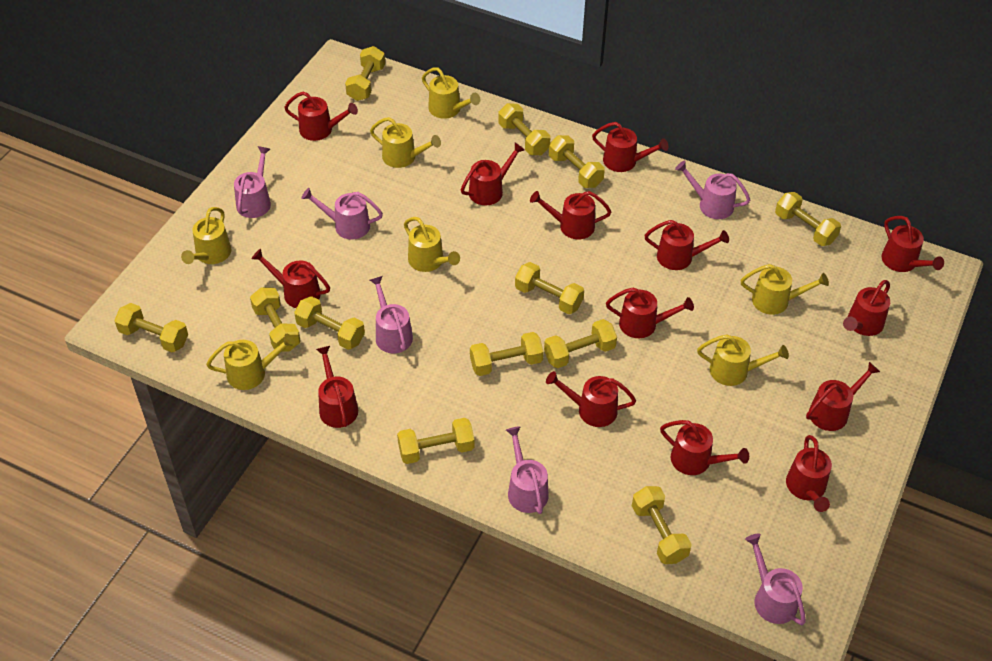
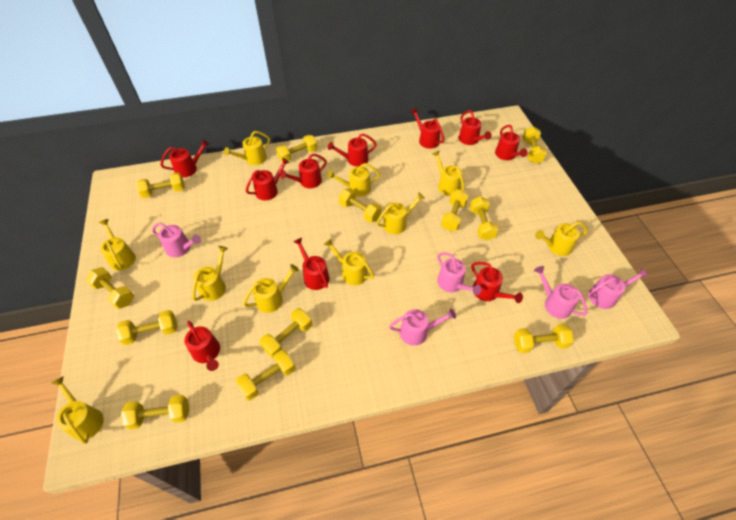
pink watering can: [234,146,271,218] [301,188,383,240] [370,276,413,354] [506,426,548,514] [675,161,750,219] [745,534,806,625] = 6 -> [152,223,201,257] [389,309,456,346] [437,253,482,295] [534,266,587,319] [587,269,649,309] = 5
red watering can: [251,249,330,308] [284,92,358,141] [316,346,358,428] [461,143,525,205] [530,191,611,239] [546,371,636,427] [592,122,668,172] [606,288,694,338] [645,220,729,270] [660,420,749,475] [786,435,832,512] [806,362,880,431] [843,280,890,336] [882,216,944,272] = 14 -> [160,139,209,178] [184,321,220,371] [246,158,290,201] [280,154,327,188] [293,238,329,290] [328,134,377,166] [411,108,445,149] [459,110,492,145] [471,262,523,303] [495,125,528,160] = 10
yellow watering can: [181,207,231,264] [206,334,295,390] [370,117,441,168] [404,217,460,272] [422,67,480,119] [697,335,789,386] [741,264,829,315] = 7 -> [51,376,104,444] [99,219,136,271] [192,246,228,301] [224,131,270,165] [243,264,299,313] [324,239,374,285] [328,163,380,196] [376,192,425,234] [432,150,465,196] [535,222,587,256] = 10

